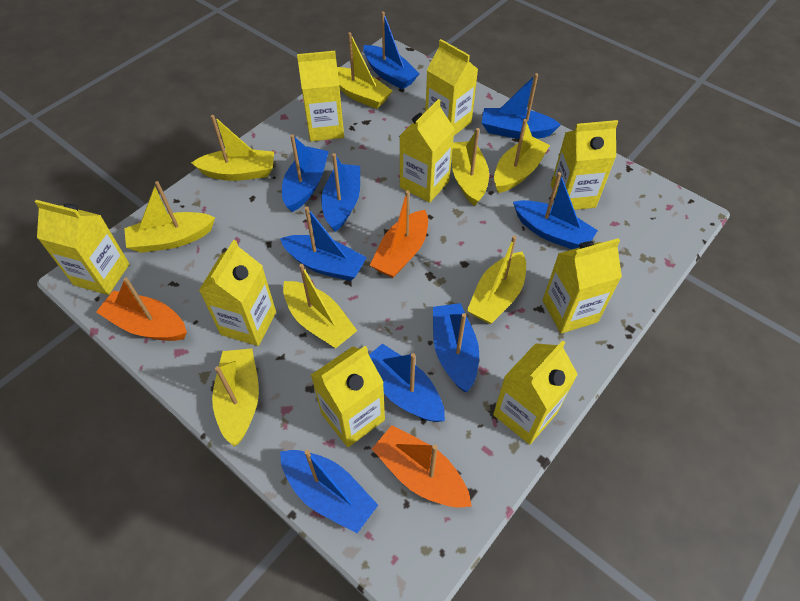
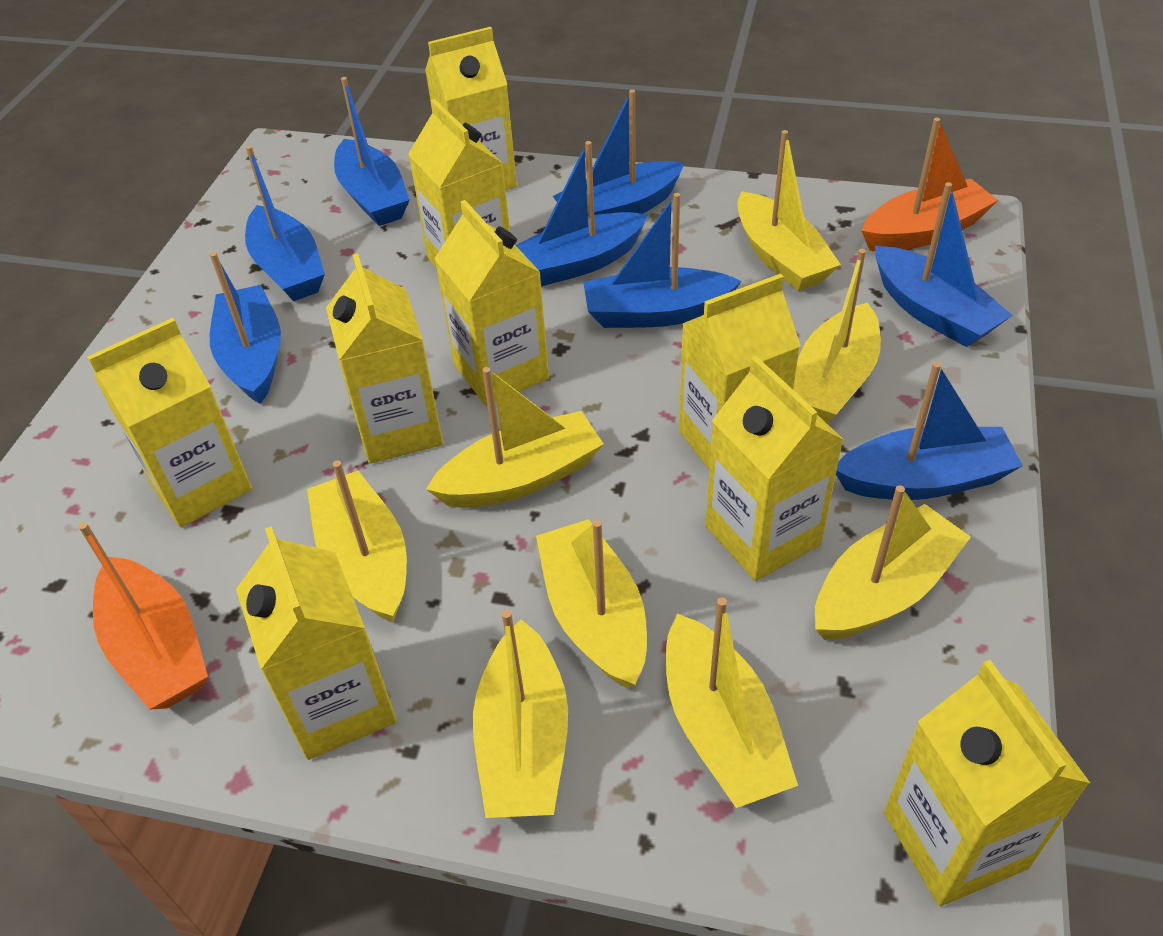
blue boat: [280,207,367,281] [280,450,378,533] [282,134,329,212] [321,153,360,232] [364,11,420,90] [369,344,445,422] [433,303,479,392] [482,73,561,139] [513,172,598,249] = 9 -> [210,252,281,404] [245,145,325,301] [334,77,410,226] [516,141,648,286] [553,89,685,215] [583,193,741,328] [836,362,1023,500] [875,182,1013,347] = 8
orange boat: [96,277,187,341] [370,190,428,278] [372,425,472,508] = 3 -> [78,522,208,710] [862,118,998,251] = 2

